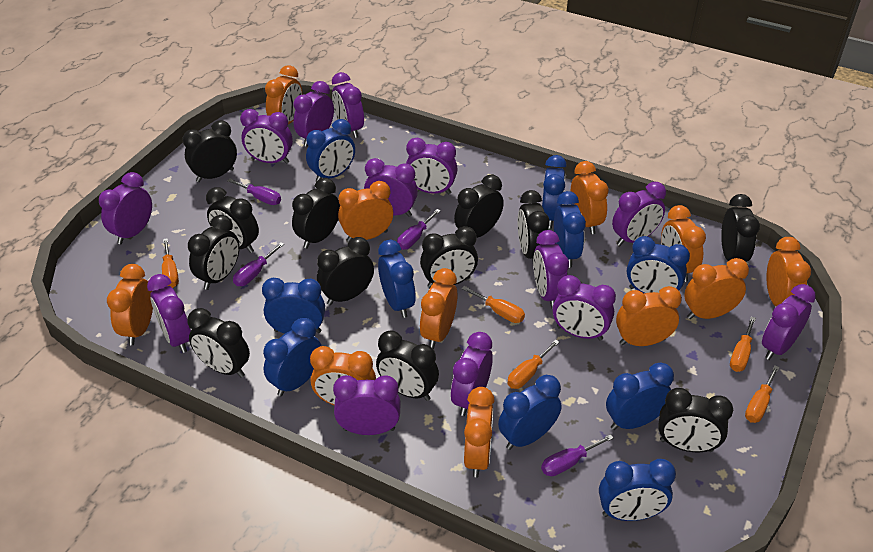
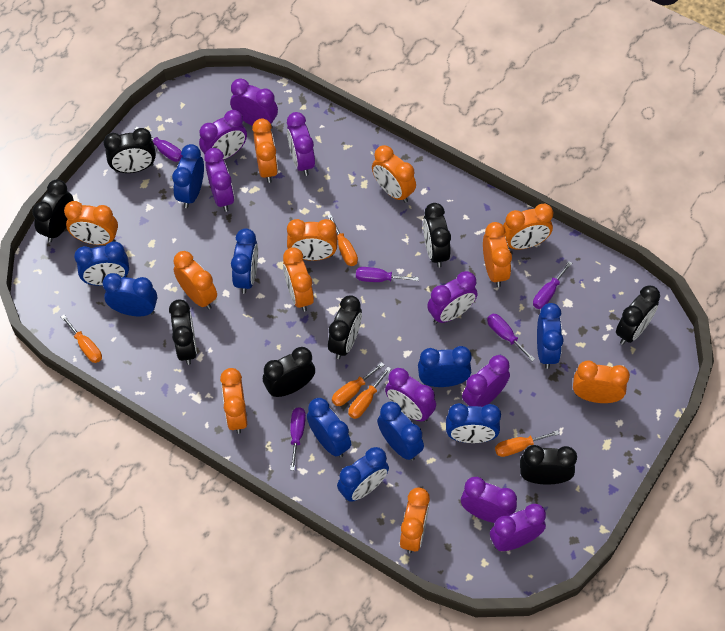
black clock: [182,120,237,182] [187,308,250,378] [188,215,240,290] [206,187,259,253] [292,178,340,249] [317,237,374,305] [376,330,439,401] [420,226,478,288] [454,174,504,238] [518,190,550,262] [658,388,733,452] [721,194,760,262] = 12 -> [32,179,74,242] [104,128,156,173] [169,299,197,365] [263,347,315,397] [328,295,362,359] [423,203,451,268] [520,445,577,485] [616,285,660,345] = 8
purple clock: [99,172,152,244] [147,274,191,353] [240,109,293,164] [293,81,334,147] [332,72,364,138] [333,375,401,435] [364,158,418,217] [406,138,458,194] [451,332,493,416] [533,230,569,309] [553,275,616,341] [612,182,666,246] [762,284,816,360] = 13 -> [199,110,247,160] [204,148,234,212] [230,78,278,128] [287,112,315,176] [385,368,436,422] [427,271,477,324] [461,477,517,523] [462,355,510,407] [490,504,546,551] = 9
purple screwdriver: [227,178,281,205] [233,243,284,286] [397,209,441,250] [541,434,614,476] = 4 -> [135,127,182,162] [290,407,306,471] [356,267,419,282] [487,314,535,361] [533,261,572,309] = 5

